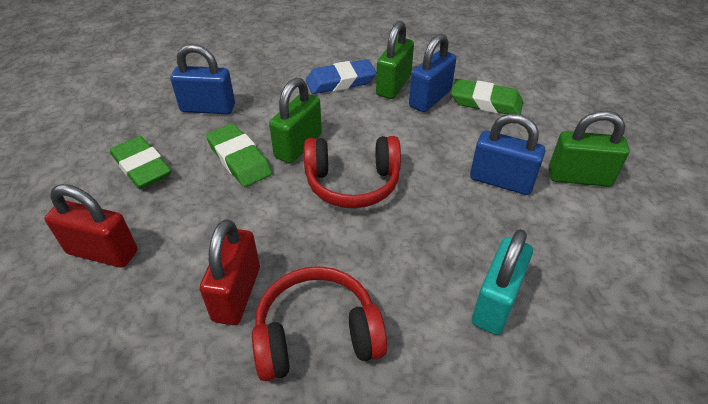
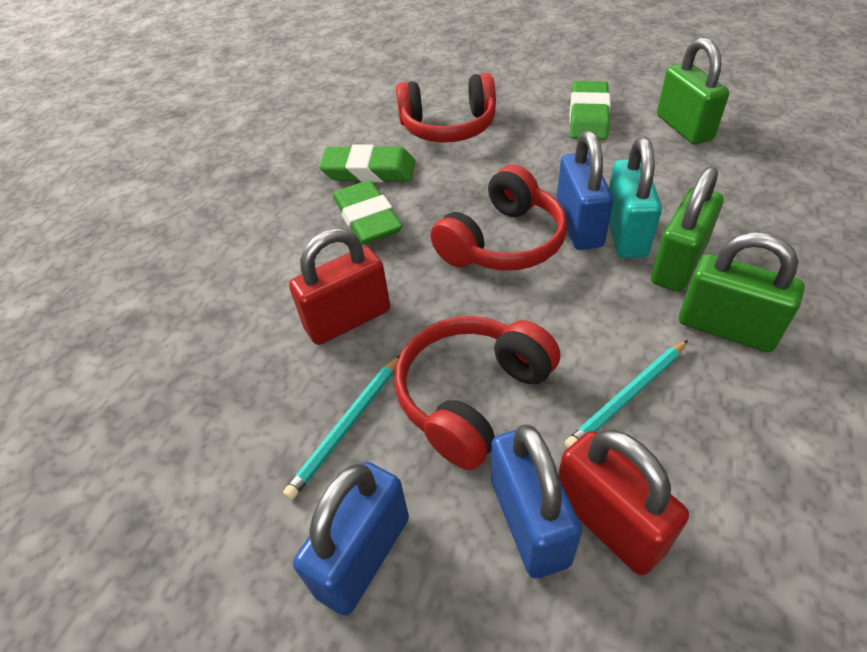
blue eraser: [306,59,376,94] = 1 -> none = 0
red headphones: [252,266,387,381] [304,136,401,208] = 2 -> [395,316,560,470] [396,73,496,142] [430,165,567,271] = 3
turquoise pencil: none = 0 -> [283,355,400,500] [565,340,688,448] = 2

